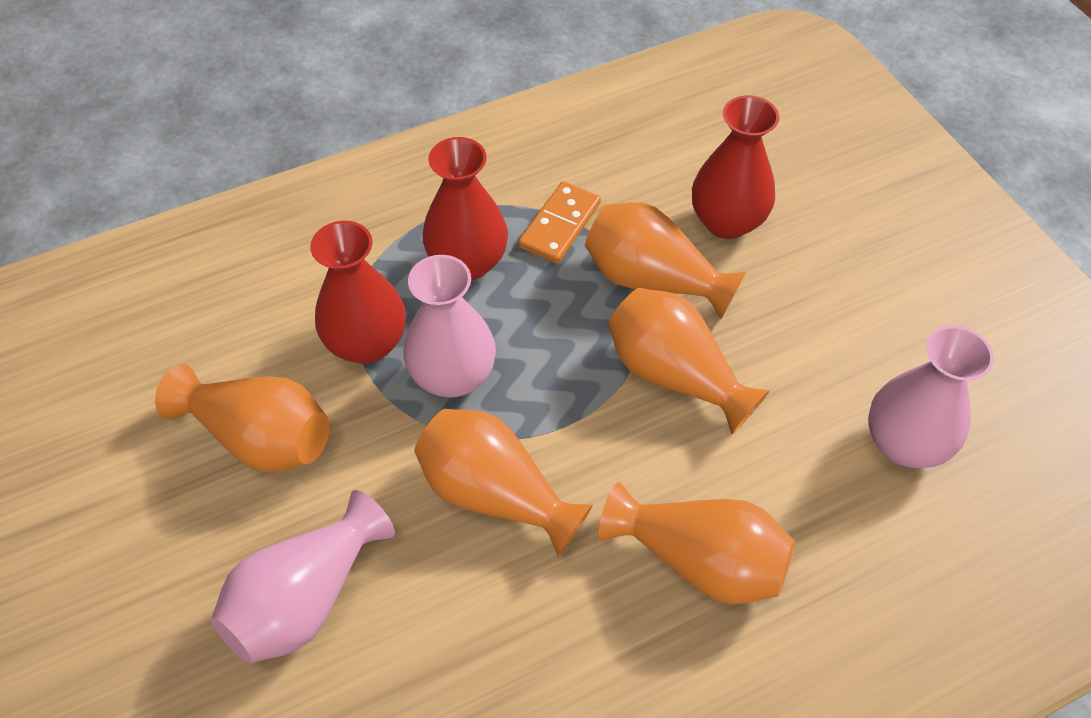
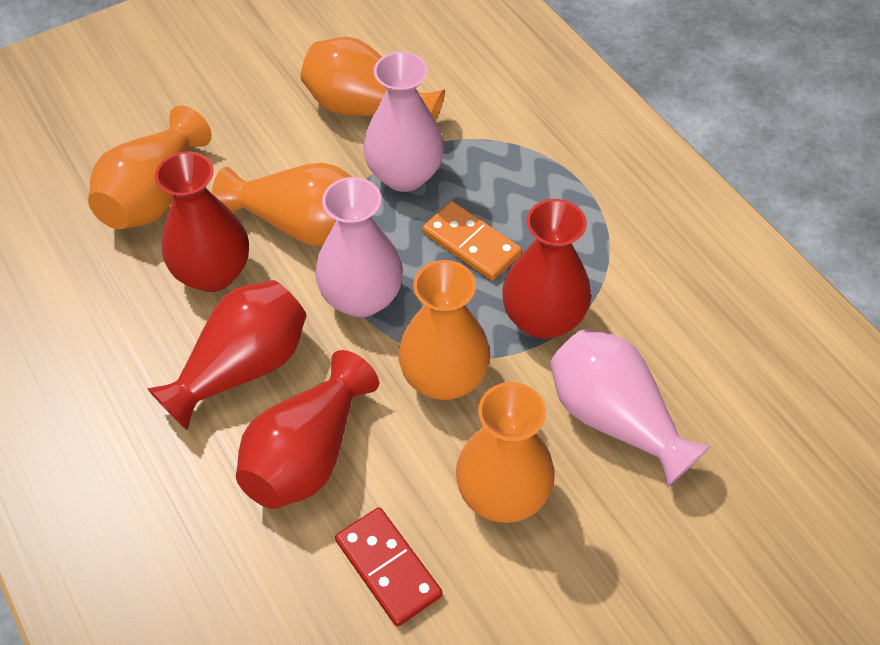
red domino: none = 0 -> [335,507,442,627] = 1
red vase: [310,221,406,364] [422,137,508,281] [692,95,779,239] = 3 -> [147,280,306,430] [155,151,249,292] [236,350,379,509] [502,199,591,339] = 4

